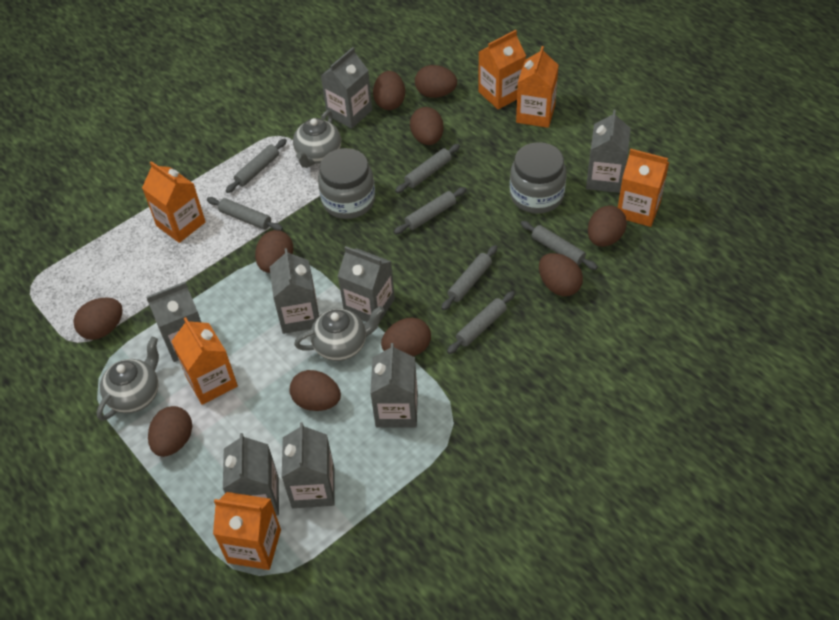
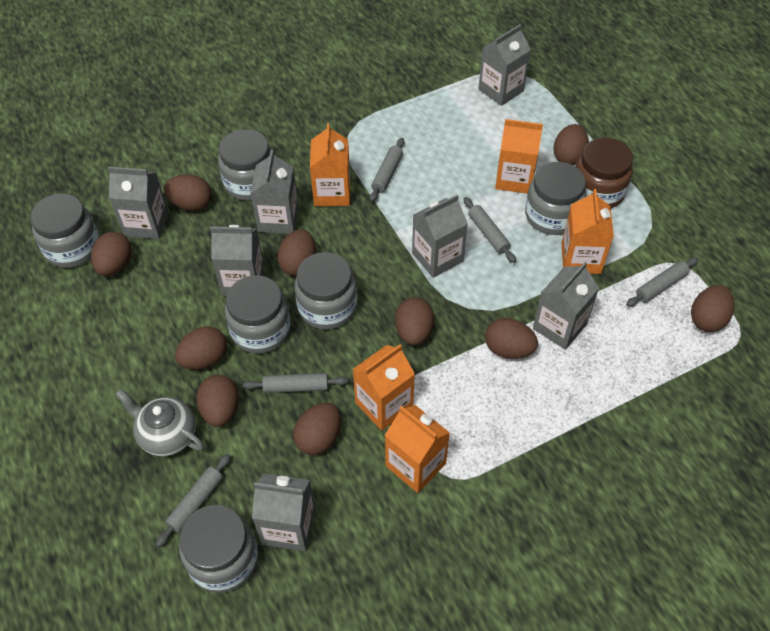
brown jar: none = 0 -> [575,138,633,208] = 1
grey carton: [146,282,201,362] [223,433,279,516] [270,248,319,334] [282,422,335,508] [321,47,372,129] [338,246,395,322] [370,343,418,428] [586,110,631,193] = 8 -> [108,167,168,239] [210,225,264,296] [250,150,298,234] [252,473,315,551] [412,195,468,278] [478,24,531,106] [533,262,599,350] = 7
grey jar: [318,148,375,219] [510,142,566,214] = 2 -> [30,194,100,268] [179,505,258,593] [218,129,272,201] [225,275,291,354] [294,252,357,330] [525,162,586,235] = 6
grey rolling pin: [207,197,283,231] [226,139,287,193] [394,187,466,234] [395,144,460,193] [441,245,497,311] [447,291,515,354] [521,221,598,270] = 7 -> [156,454,231,547] [243,373,348,393] [370,138,404,202] [464,197,516,263] [626,257,699,307] = 5
grey teapot: [97,337,159,421] [293,110,341,168] [294,306,384,361] = 3 -> [116,389,204,457] = 1
orange carton: [142,161,206,243] [171,317,238,405] [213,492,281,570] [479,30,526,109] [516,46,559,128] [618,149,669,227] = 6 -> [310,123,350,206] [353,345,415,431] [385,405,450,493] [495,119,543,194] [561,189,614,274] = 5

